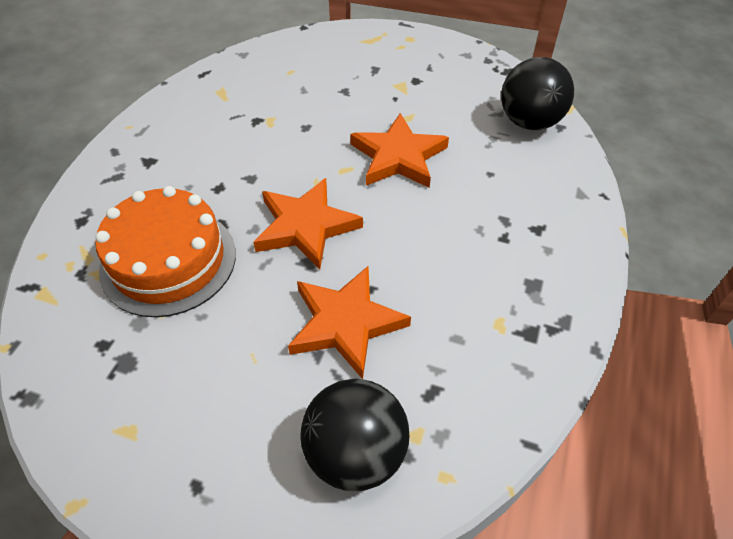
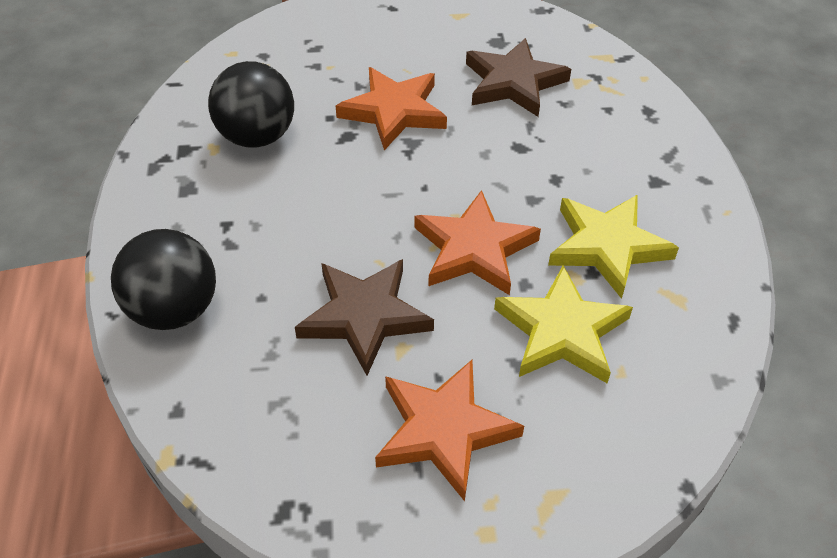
brown star: none = 0 -> [295,259,434,375] [466,38,571,117] = 2
orange cake: [95,186,236,317] = 1 -> none = 0
yellow star: none = 0 -> [494,265,633,383] [548,195,679,299] = 2

